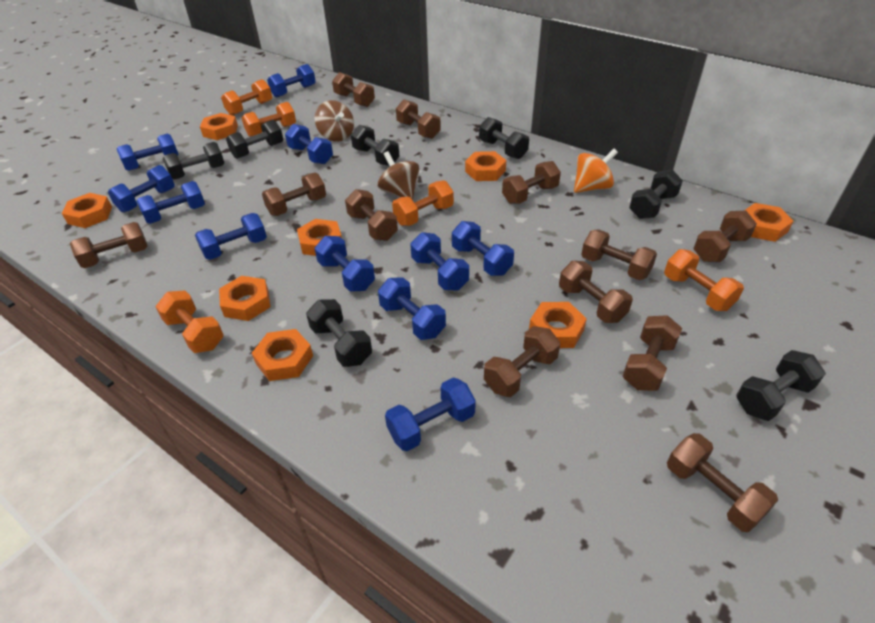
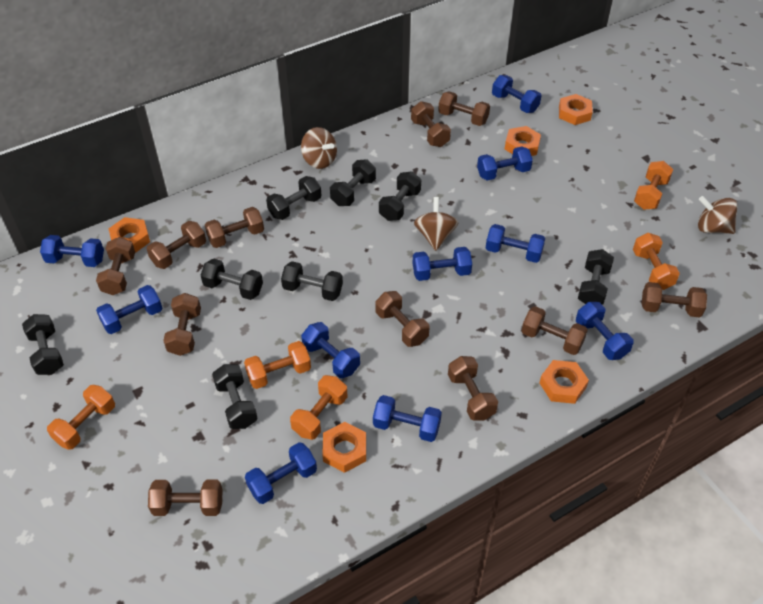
black dumbbell: [163,142,224,180] [226,120,284,159] [306,299,372,367] [351,125,399,166] [479,117,529,159] [629,170,683,219] [736,350,826,421] = 7 -> [22,314,64,375] [201,259,263,300] [212,364,258,429] [266,176,321,220] [281,261,343,301] [330,159,376,206] [379,171,421,221] [578,249,614,305] = 8
blue dumbbell: [108,165,175,213] [117,134,179,171] [137,181,205,224] [195,213,267,260] [267,64,316,98] [285,124,333,164] [314,236,375,292] [378,277,446,340] [385,378,476,451] [410,232,469,290] [452,221,514,276] = 11 -> [40,235,104,267] [96,285,162,334] [245,442,317,504] [301,322,360,378] [373,395,442,442] [413,247,472,281] [477,146,533,181] [486,224,545,263] [492,75,542,113] [576,302,634,360] = 10
brown dumbbell: [70,222,148,268] [262,173,326,216] [332,72,375,107] [345,189,398,241] [396,99,441,139] [484,326,560,397] [502,161,561,204] [559,261,633,323] [581,229,657,280] [623,315,682,391] [667,433,778,532] [693,210,757,262] = 12 -> [96,237,135,295] [147,221,206,269] [148,480,223,516] [163,293,201,356] [205,207,264,248] [375,291,429,347] [411,101,451,147] [438,91,490,126] [448,356,498,420] [522,306,588,355] [642,282,707,318] = 11
brown spinning top: [315,100,354,142] [378,151,419,200] = 2 -> [301,127,337,169] [414,197,458,251] [698,196,738,234] = 3
orange nut: [62,193,112,228] [200,113,238,140] [219,276,271,321] [252,329,313,381] [297,219,342,256] [465,151,506,181] [529,302,587,348] [744,203,793,242] = 8 -> [109,217,150,253] [322,422,366,473] [505,126,541,156] [540,360,589,404] [559,94,593,125] = 5
orange spinning top: [574,149,618,193] = 1 -> none = 0

